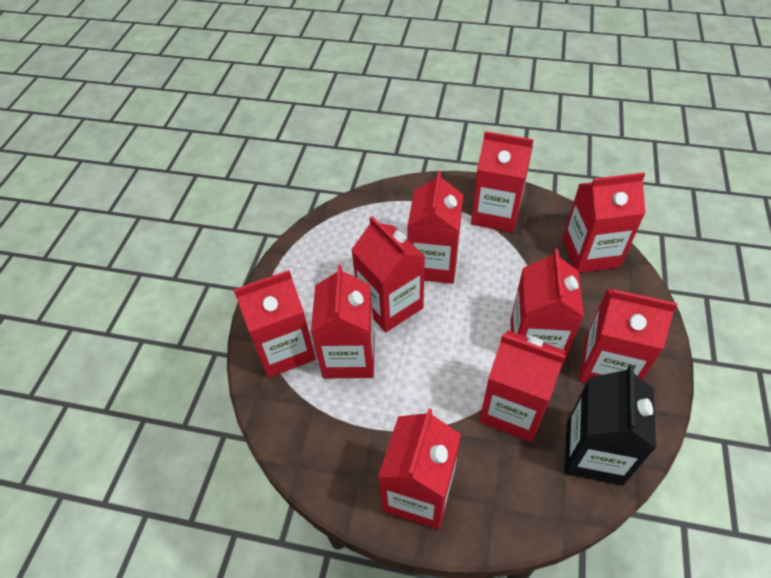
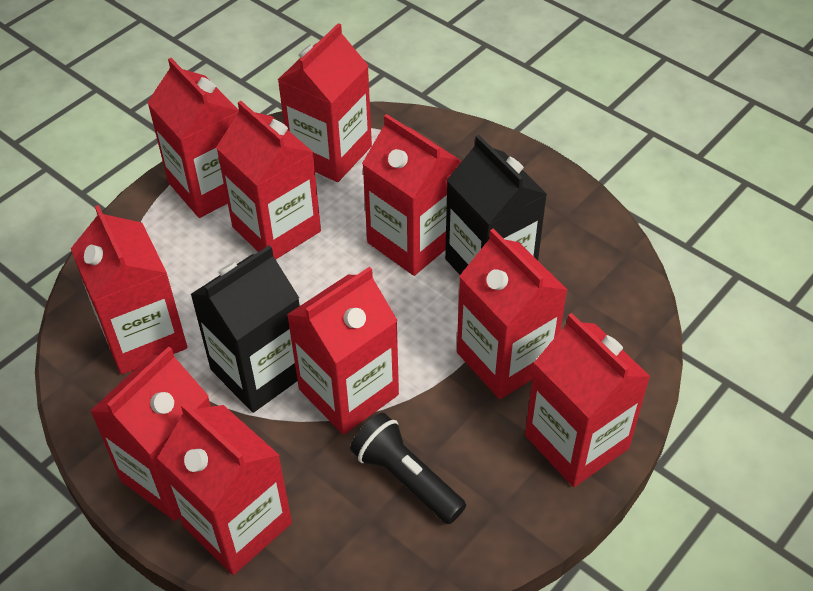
black carton: [564,365,656,485] = 1 -> [190,245,300,413] [445,135,547,275] = 2
black flashlight: none = 0 -> [350,413,466,524] = 1

